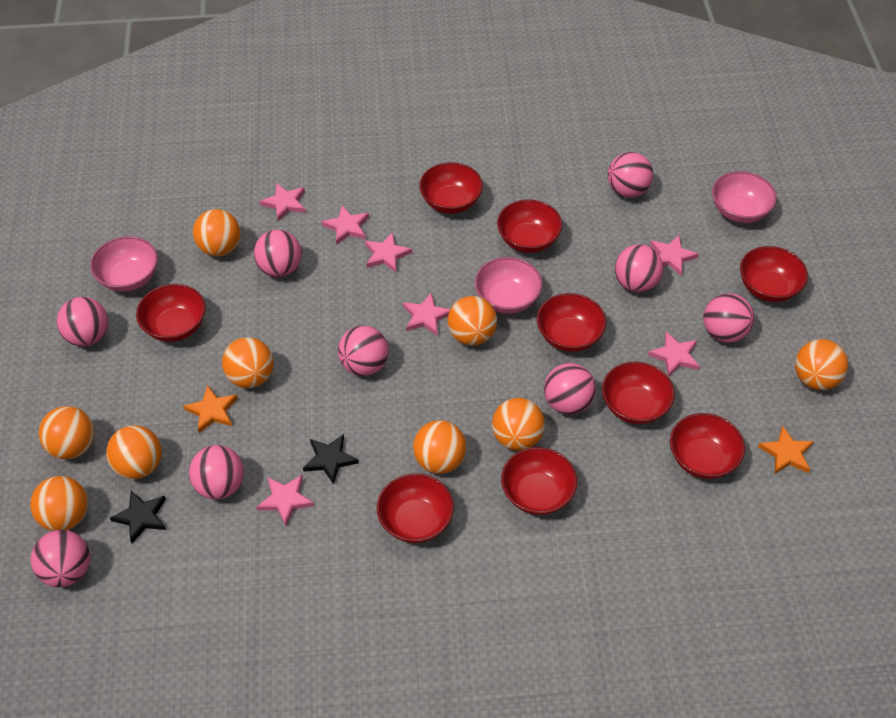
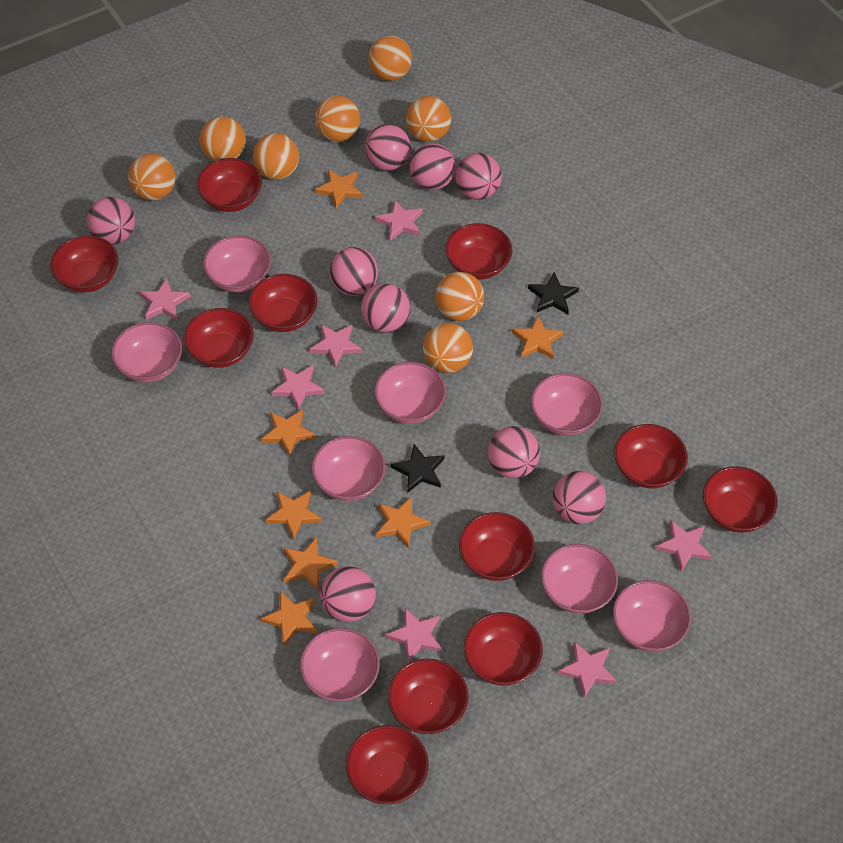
orange ball: [30,476,88,531] [39,406,94,459] [106,425,162,479] [193,209,241,256] [222,337,274,388] [413,420,466,474] [448,296,497,346] [492,398,545,450] [795,339,848,390] = 9 -> [128,153,175,200] [200,116,246,161] [253,133,299,180] [315,96,360,142] [368,36,412,81] [406,96,451,142] [423,323,473,373] [435,272,484,321] = 8
orange star: [183,385,238,433] [758,426,814,474] = 2 -> [260,591,317,646] [261,409,316,457] [266,490,322,540] [284,537,338,590] [315,169,363,209] [376,496,430,548] [512,316,564,359] = 7
pink bowl: [90,236,158,292] [475,257,542,314] [712,171,777,223] = 3 -> [111,322,182,383] [203,235,271,292] [300,628,380,702] [312,436,386,501] [374,362,446,424] [531,373,603,435] [541,544,618,614] [613,580,691,652] = 8
red bowl: [136,284,206,342] [377,473,454,543] [419,162,483,214] [497,200,562,253] [501,447,577,515] [537,293,606,352] [602,362,675,424] [670,413,745,479] [740,246,808,302] = 9 -> [50,236,118,293] [184,308,254,368] [197,158,262,212] [249,274,318,332] [346,725,429,804] [388,659,468,734] [445,223,513,280] [459,512,535,581] [464,612,543,686] [614,424,688,488] [703,466,778,533] = 11

